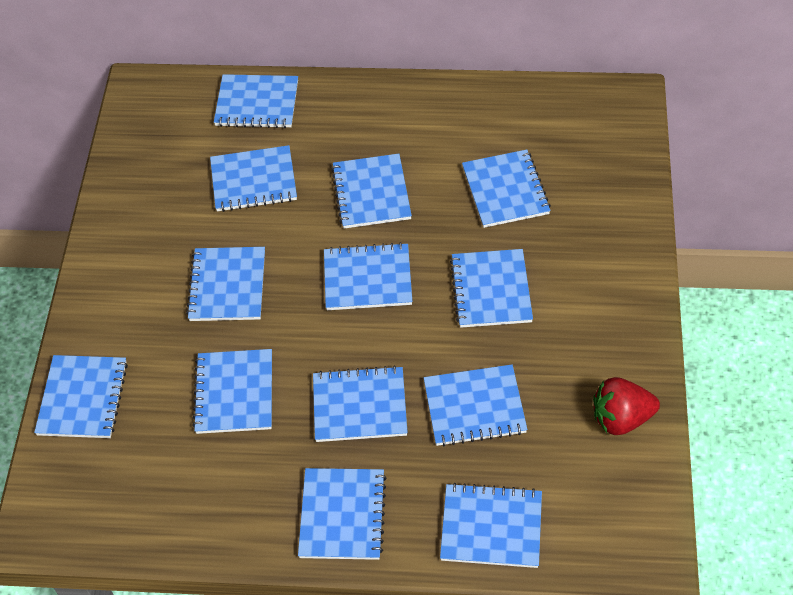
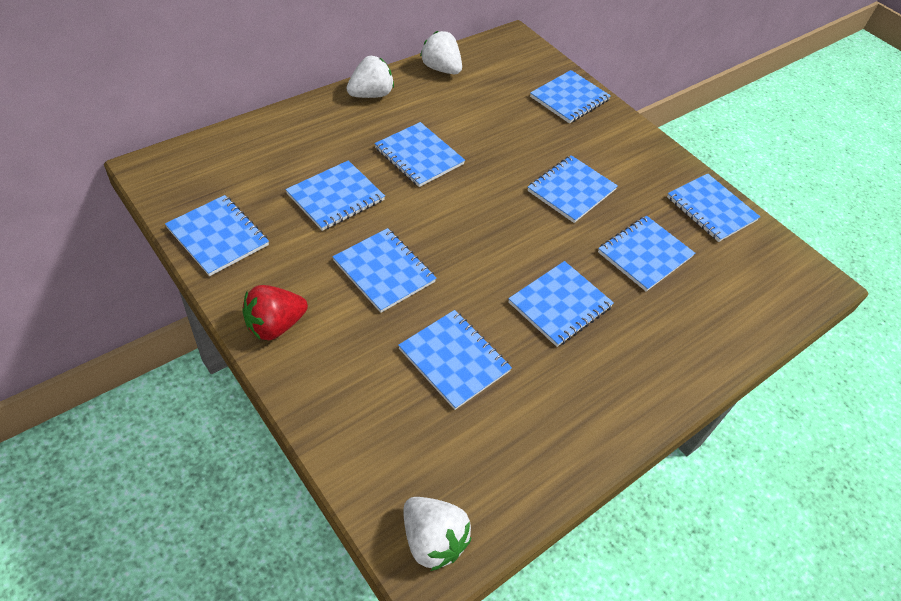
blue notebook: [34,355,128,438] [186,247,265,321] [192,349,272,434] [210,145,297,212] [214,74,298,128] [298,468,386,560] [313,366,408,442] [324,242,413,310] [331,154,412,229] [424,364,528,446] [440,483,542,568] [450,249,533,328] [462,149,551,228] = 13 -> [165,195,269,276] [285,160,385,231] [332,228,436,313] [375,122,465,187] [398,310,512,410] [508,261,614,347] [527,155,618,223] [530,70,611,124] [598,216,695,292] [667,173,760,242] = 10
white strawberry: none = 0 -> [346,56,394,98] [403,497,471,571] [420,31,462,74] = 3

